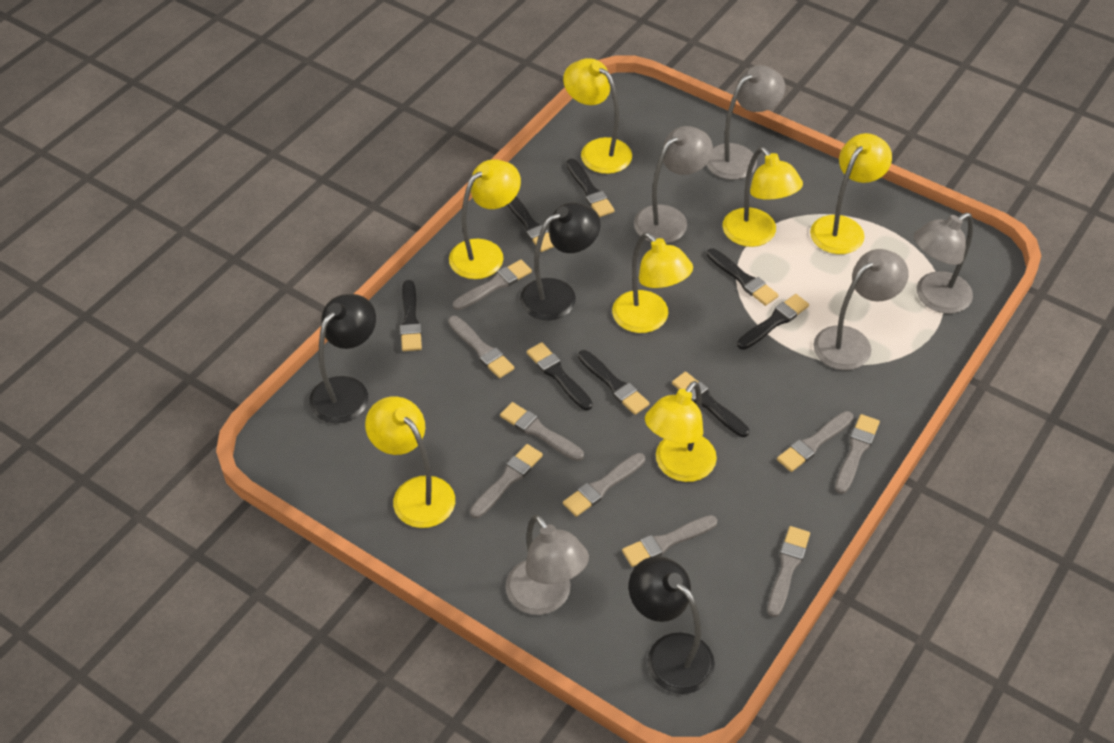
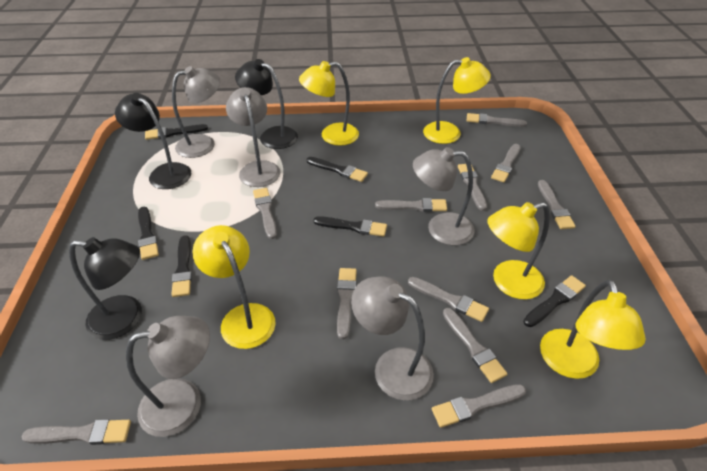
black brush: [400,280,422,351] [507,196,554,252] [527,342,593,410] [567,159,615,217] [578,350,650,415] [672,371,749,437] [707,248,778,306] [737,294,809,350] = 8 -> [138,207,159,260] [145,124,208,140] [171,235,192,297] [307,157,368,182] [313,216,387,237] [523,275,586,327] = 6
grey brush: [448,316,514,378] [453,260,532,310] [470,444,543,518] [500,402,584,461] [563,453,645,517] [622,515,717,567] [767,526,810,617] [777,411,854,472] [835,414,880,494] = 9 -> [22,419,131,445] [253,188,277,239] [337,268,357,339] [375,198,447,212] [408,277,489,322] [432,384,526,428] [443,308,507,383] [458,164,487,211] [467,113,527,127] [491,144,521,182] [538,180,576,229] = 11
yellow lamp: [365,396,455,528] [449,159,521,279] [563,58,632,174] [612,233,693,333] [645,381,717,482] [722,147,803,247] [810,133,892,254] = 7 -> [193,225,276,349] [299,61,359,146] [423,57,491,144] [487,202,550,299] [540,280,646,379] = 5

